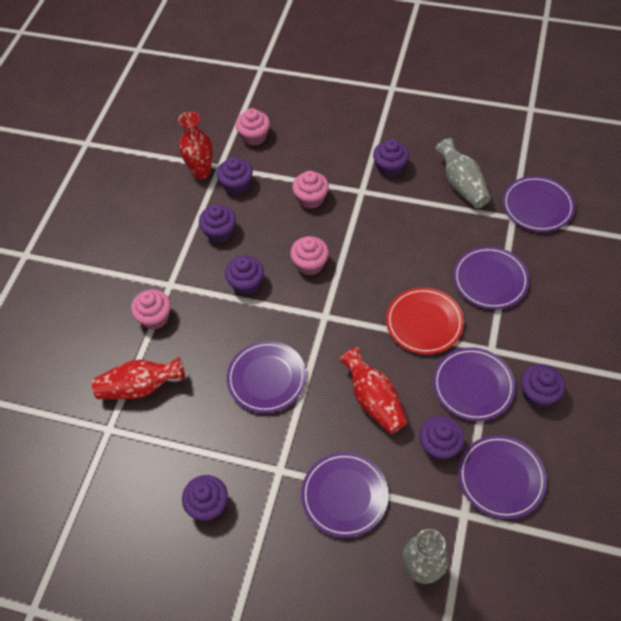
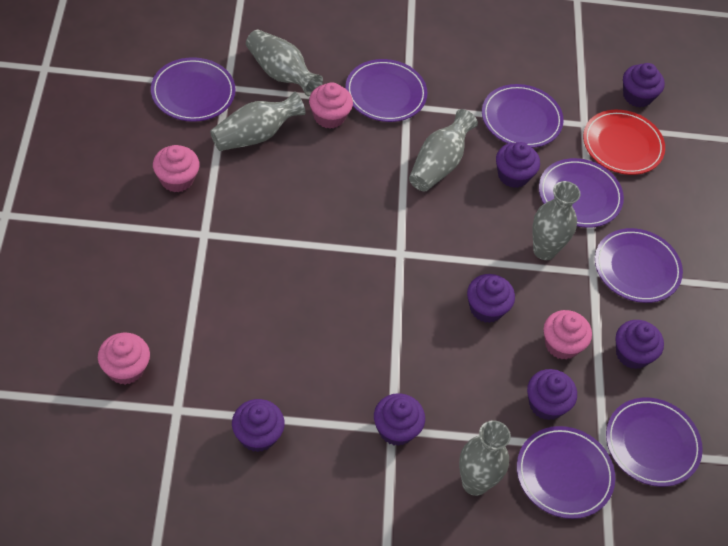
grey vase: [402,529,449,584] [435,138,491,208] = 2 -> [210,92,306,151] [246,30,323,96] [409,109,478,191] [459,420,511,496] [532,181,581,260] = 5
purple plate: [227,341,306,413] [301,452,389,538] [433,347,515,421] [453,246,530,309] [458,435,547,519] [503,176,575,232] = 6 -> [151,57,236,122] [345,59,427,122] [482,84,564,148] [517,426,615,519] [539,158,624,228] [595,228,683,303] [606,398,703,487] = 7
red vase: [92,357,185,399] [178,111,213,179] [339,347,408,434] = 3 -> none = 0

